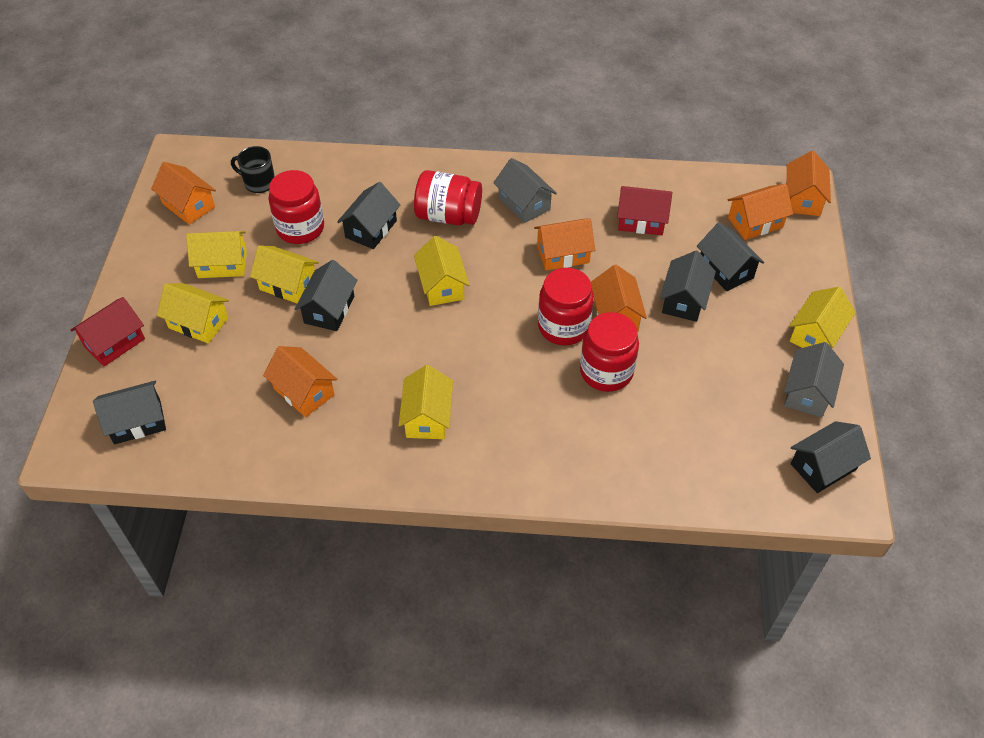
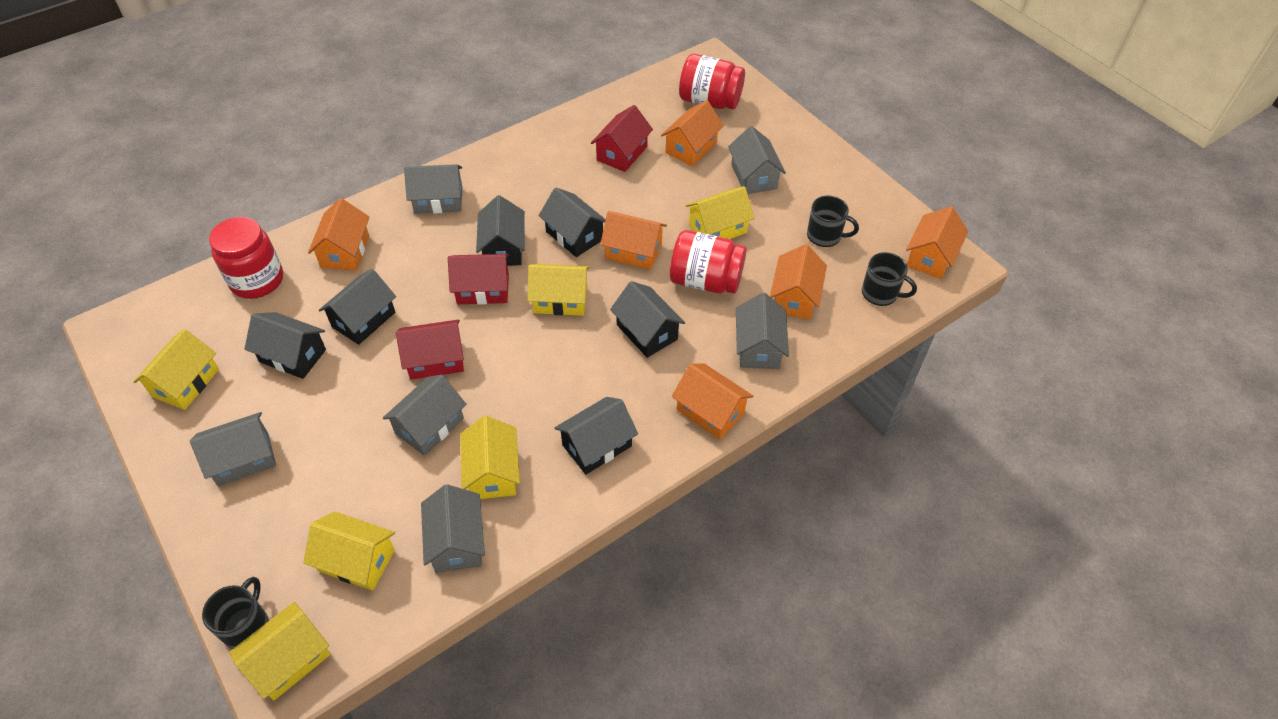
black mug: [231,146,275,193] = 1 -> [202,577,269,649] [807,196,859,247] [862,252,917,306] = 3
grey house: [493,158,557,223] [784,342,844,418] = 2 -> [190,412,276,486] [383,374,466,456] [404,164,463,214] [421,484,485,573] [728,126,786,194] [736,293,789,369] = 6
red house: [71,297,145,366] [617,186,672,235] = 2 -> [396,320,464,380] [448,254,509,305] [591,105,653,172] = 3
red jar: [269,170,324,244] [414,170,482,225] [538,268,594,345] [580,312,639,392] = 4 -> [209,217,283,299] [670,230,747,294] [679,54,745,109] = 3

